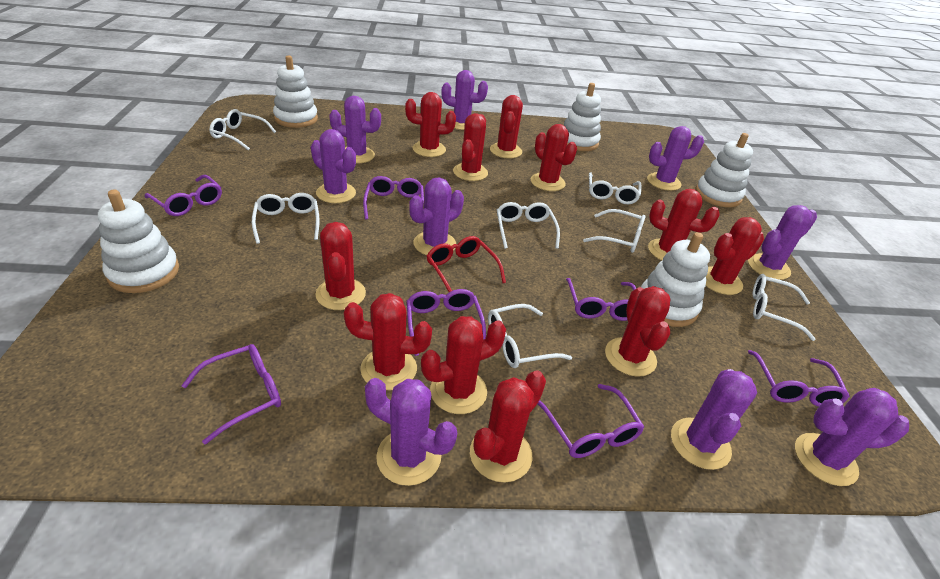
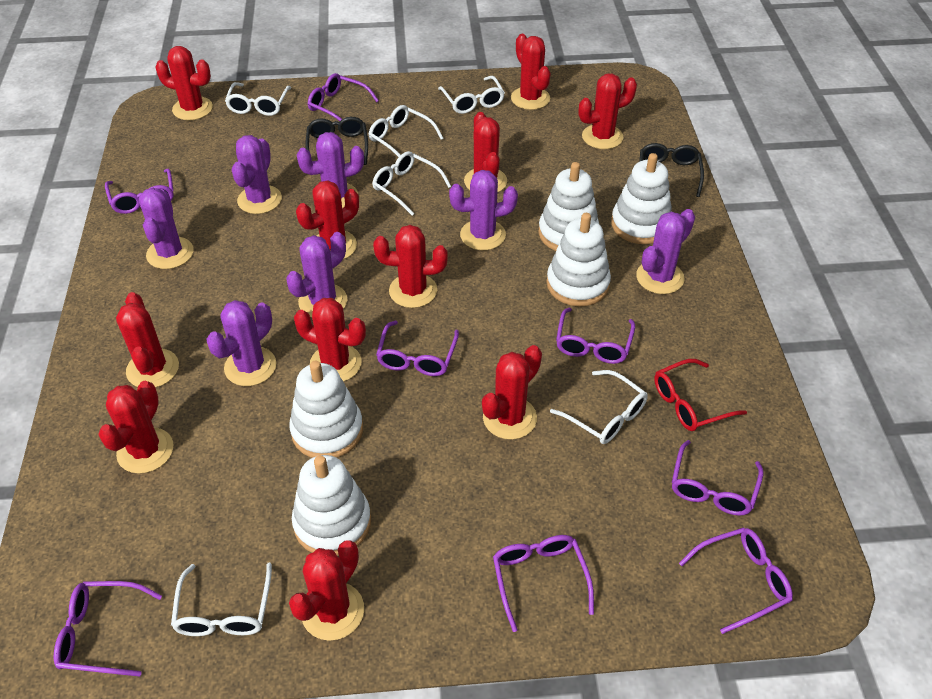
black glasses: none = 0 -> [305,117,368,165] [639,143,704,197] = 2
purple cactus: [311,129,356,203] [329,96,381,163] [365,378,457,486] [409,177,464,255] [442,70,488,130] [647,126,704,191] [671,369,757,470] [748,205,817,280] [795,388,909,486] = 9 -> [139,188,193,269] [206,300,276,386] [232,135,282,214] [286,232,347,317] [297,132,364,208] [449,170,518,250] [636,209,695,294] = 7
purple glasses: [145,175,222,216] [181,344,281,445] [363,176,424,220] [407,289,486,356] [538,384,644,458] [566,278,636,321] [748,350,850,407] = 7 -> [54,581,162,677] [105,169,174,214] [308,73,379,121] [376,321,459,376] [493,535,594,632] [556,308,635,364] [672,440,763,516] [679,528,793,634] = 8
white glasses: [209,109,276,150] [252,193,319,244] [488,304,572,368] [497,202,560,249] [583,209,645,253] [589,172,642,204] [752,274,816,341] = 7 -> [171,563,272,636] [225,82,291,116] [369,105,444,157] [372,151,451,216] [438,76,505,114] [550,370,648,444] = 6

